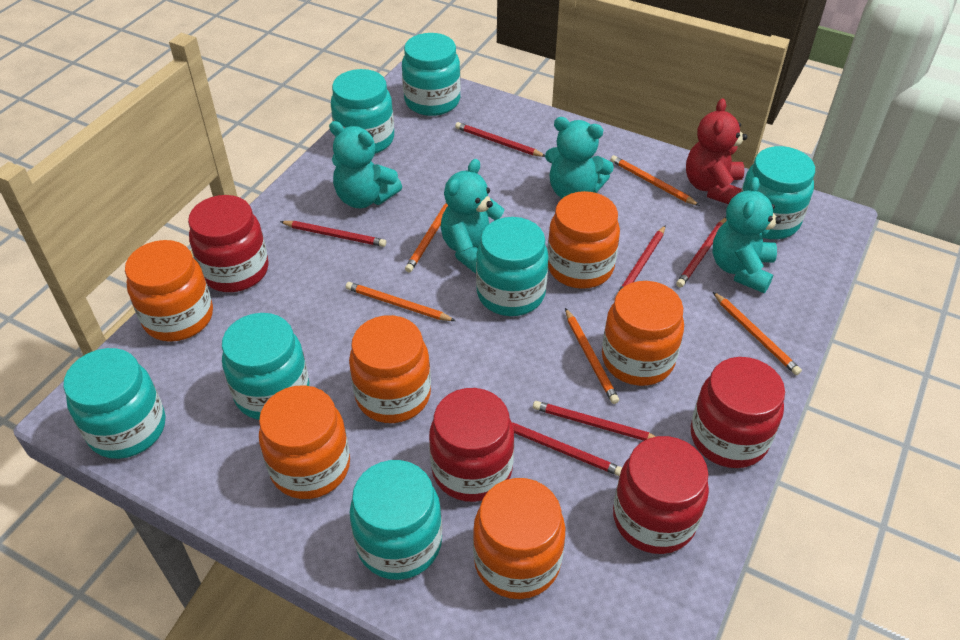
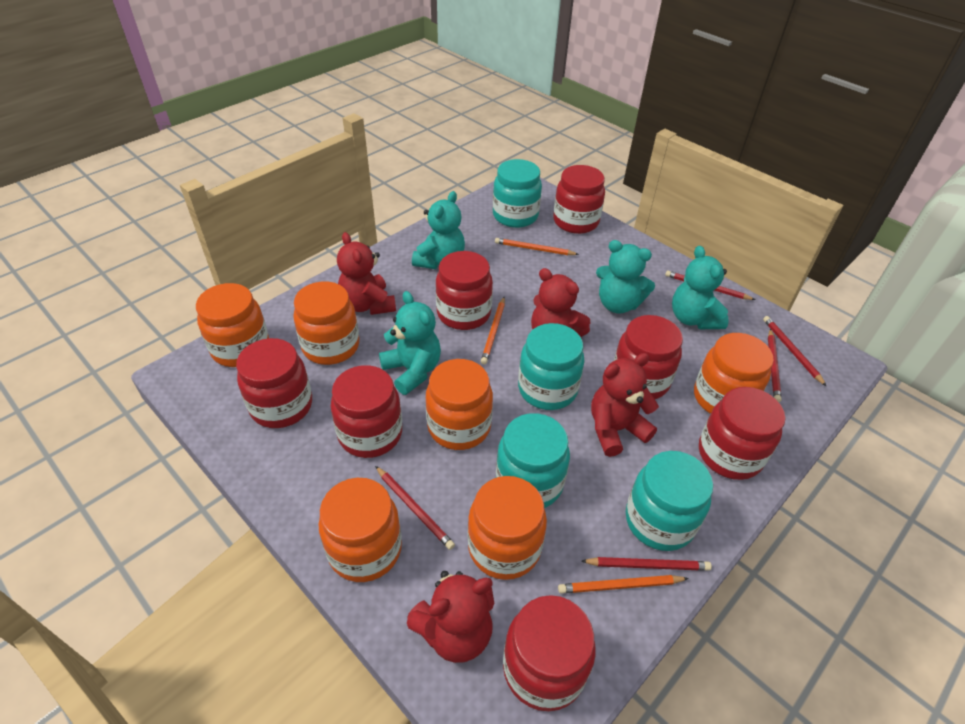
orange pencil: [346,282,456,321] [405,203,448,272] [565,308,619,404] [610,155,700,206] [713,292,802,375] = 5 -> [481,297,505,364] [495,238,579,255] [558,575,689,594] = 3
red jar: [188,195,269,292] [429,388,514,502] [613,436,709,554] [691,357,785,468] = 4 -> [236,338,312,428] [331,365,402,458] [436,251,493,330] [503,595,596,711] [553,165,605,234] [614,315,683,399] [699,387,785,480] = 7
red pencil: [280,221,386,247] [455,122,545,157] [512,422,622,476] [533,401,657,441] [616,225,666,295] [676,217,727,288] = 6 -> [375,466,455,550] [581,557,712,571] [665,271,755,300] [763,316,826,386] [768,329,782,402] = 5
red teddy bear: [686,98,748,204] = 1 -> [337,232,396,315] [407,571,494,663] [531,268,590,337] [591,353,659,457] = 4
turquoise jar: [63,348,165,459] [222,313,309,420] [331,69,394,154] [350,460,442,580] [402,33,461,116] [476,217,549,316] [741,146,815,239] = 7 -> [493,159,542,228] [496,413,570,508] [518,323,585,410] [626,451,713,551] = 4

